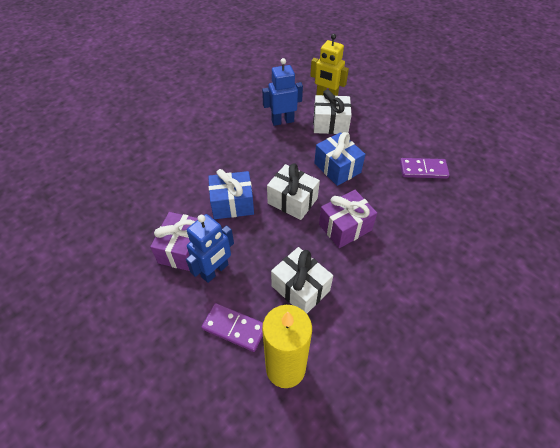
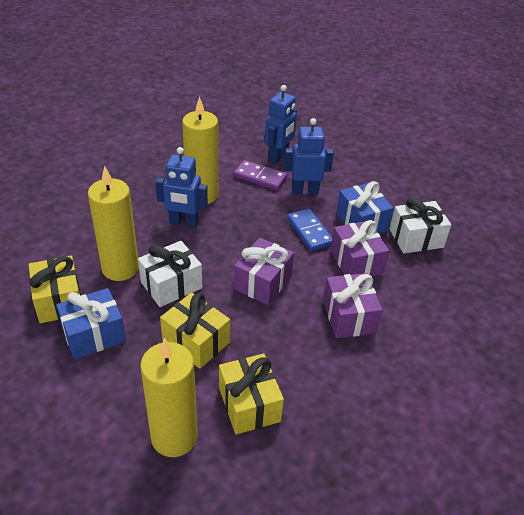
blue domino: none = 0 -> [287,208,332,251] = 1
blue robot: [186,214,234,283] [262,58,303,126] = 2 -> [155,147,208,228] [264,85,297,164] [284,118,334,194] = 3
purple domino: [201,303,263,352] [400,158,450,179] = 2 -> [234,160,287,190] = 1
purple gift: [150,212,198,271] [319,190,377,248] = 2 -> [234,238,294,305] [323,273,382,338] [330,220,389,276] = 3
white gift: [267,163,320,220] [271,247,333,314] [313,90,352,134] = 3 -> [138,241,202,307] [390,198,451,254] = 2
yellow candle: [262,305,312,388] = 1 -> [88,166,139,281] [140,338,198,457] [182,96,218,204] = 3
yellow gift: none = 0 -> [29,256,81,323] [160,293,230,369] [219,354,284,435] = 3
yellow robot: [310,34,349,96] = 1 -> none = 0

